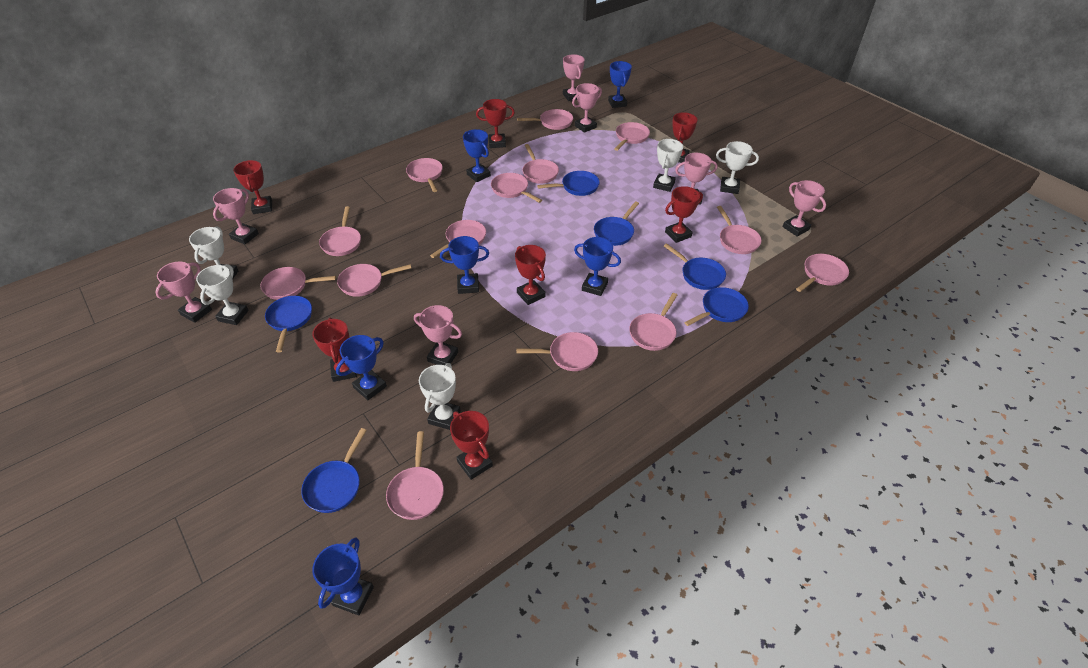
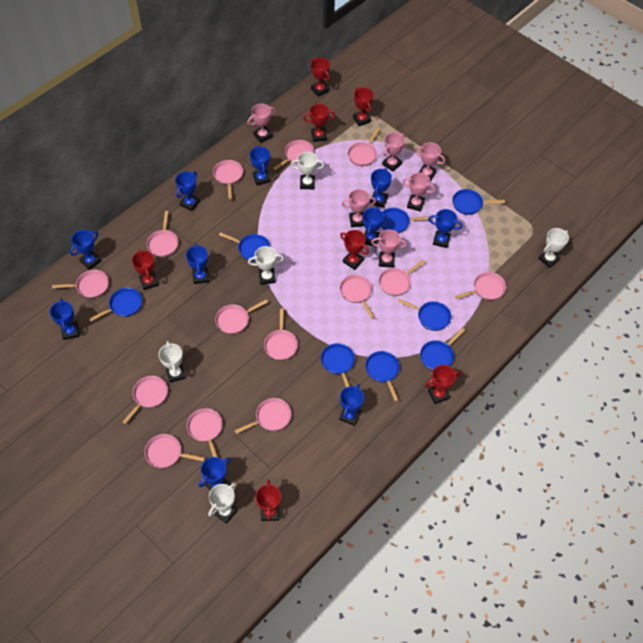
blue pan: [265,296,312,353] [301,428,367,513] [537,171,600,196] [594,202,639,246] [664,243,726,290] [684,287,749,326] = 6 -> [89,288,142,321] [219,232,270,261] [321,343,355,387] [365,351,400,402] [381,208,432,233] [397,298,451,331] [420,328,465,370] [452,189,505,215] = 8
blue trophy: [312,537,374,615] [336,335,387,400] [440,236,489,294] [463,129,491,182] [574,237,621,296] [608,61,632,108] = 6 -> [49,299,80,340] [70,230,101,270] [175,171,200,211] [186,244,209,284] [199,457,230,491] [250,146,270,186] [339,384,364,426] [362,207,384,247] [370,168,392,208] [428,209,463,248] = 10
pink trophy: [155,262,212,323] [213,188,259,244] [414,305,462,365] [563,54,584,101] [572,83,602,133] [675,153,718,205] [782,180,826,237] = 7 -> [248,104,276,143] [342,189,376,227] [371,229,407,268] [382,132,405,172] [402,172,435,212] [415,142,445,182] = 6

